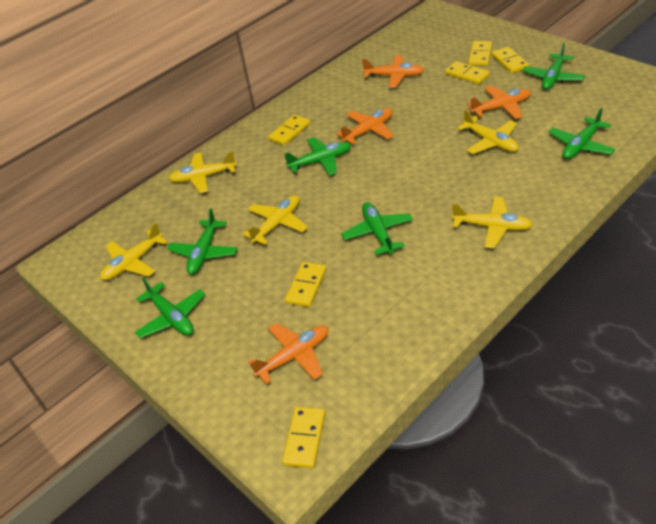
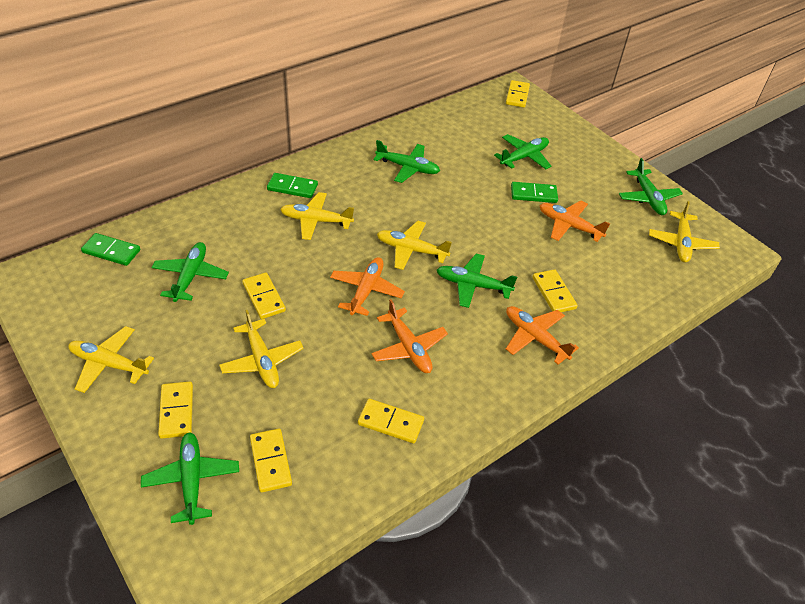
green domino: none = 0 -> [81,233,140,266] [267,173,318,198] [511,182,558,203] = 3

